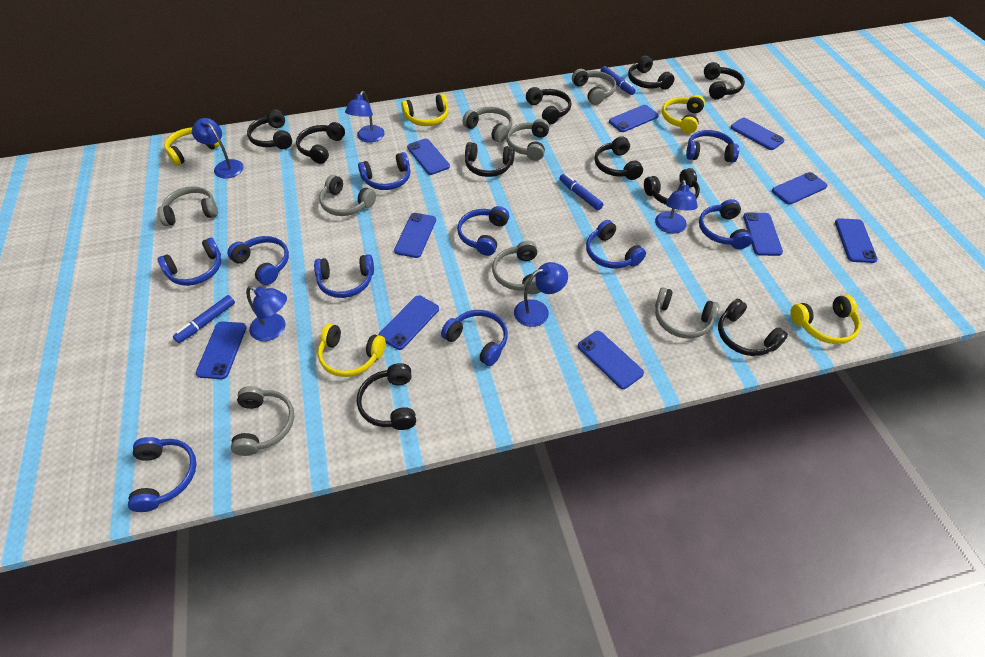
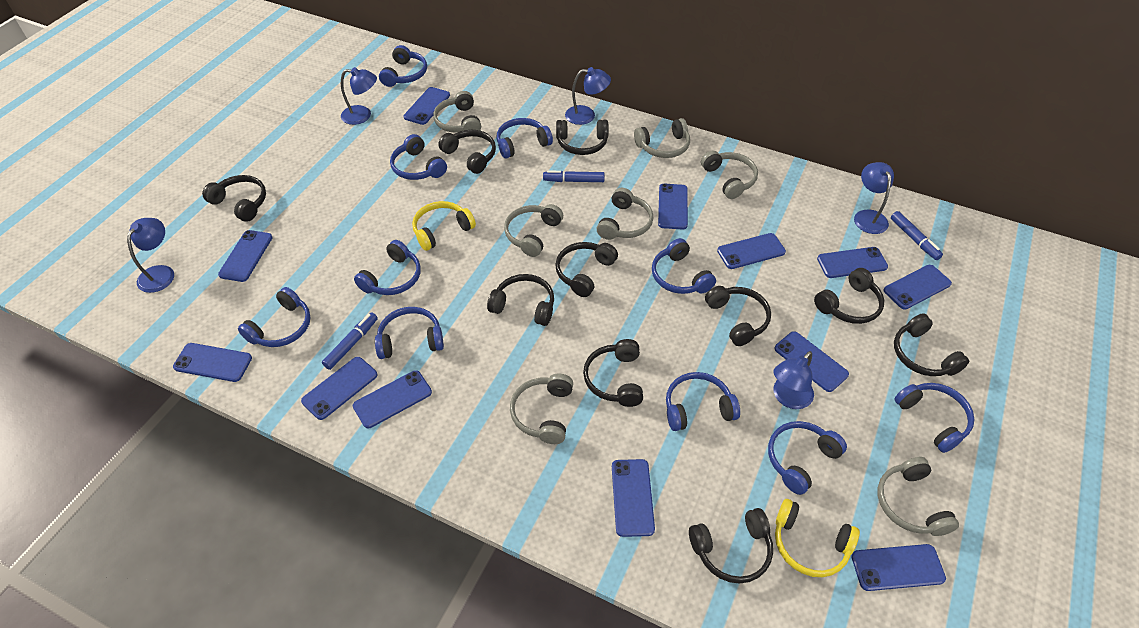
blue phone: [196,322,247,379] [378,295,439,350] [394,213,436,258] [407,139,450,175] [578,331,644,389] [609,105,659,132] [731,118,784,150] [743,212,783,256] [772,172,828,205] [835,218,878,263] = 10 -> [173,343,252,382] [218,230,273,282] [301,357,377,420] [353,370,432,428] [404,87,450,125] [612,459,655,537] [658,184,688,230] [717,233,786,269] [775,331,849,392] [817,247,888,278] [851,544,946,591] [883,265,952,309] = 12
grey headphones: [158,186,218,226] [231,386,294,456] [319,175,376,216] [462,107,512,143] [492,241,541,295] [507,119,550,161] [572,69,616,105] [655,287,720,338] = 8 -> [433,91,481,133] [504,204,563,257] [510,373,573,444] [597,188,653,240] [634,118,690,158] [701,151,758,199] [877,457,959,536] = 7
yellow headphones: [164,127,219,166] [318,324,386,377] [401,94,449,126] [662,95,705,134] [790,295,861,344] = 5 -> [412,201,476,251] [775,499,860,577] = 2

